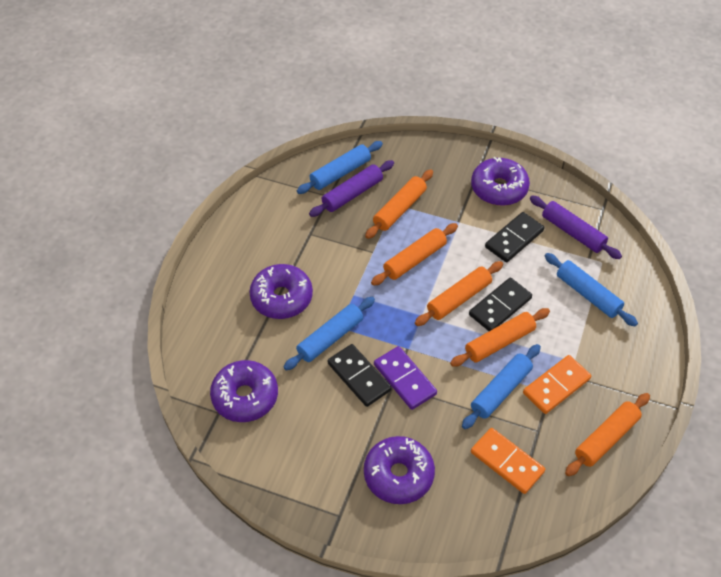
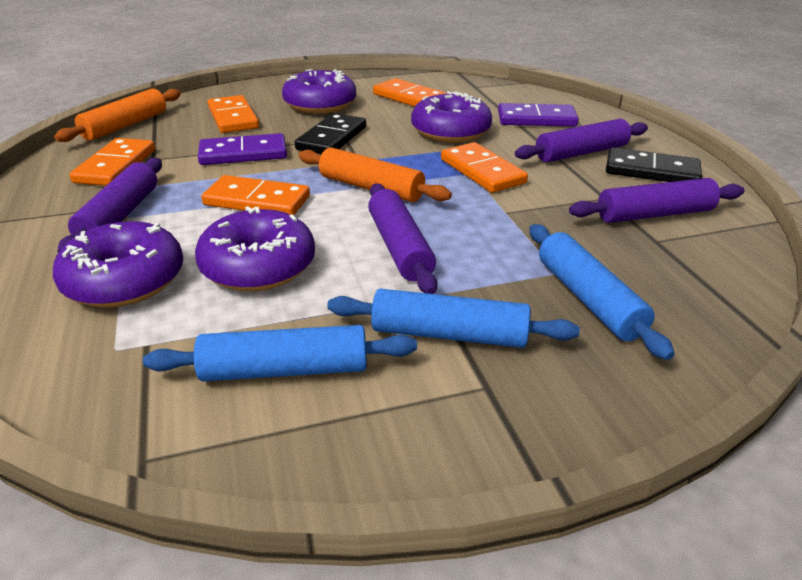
black domino: [328,344,392,407] [469,278,532,331] [485,212,544,263] = 3 -> [295,113,366,154] [606,148,702,182] = 2
blue rolling pin: [283,297,375,370] [297,141,383,194] [462,344,541,429] [545,253,638,327] = 4 -> [143,325,417,381] [327,289,580,348] [529,224,675,360] = 3
orange domino: [471,428,545,494] [523,355,591,414] = 2 -> [69,138,155,186] [201,175,310,215] [208,95,259,133] [373,78,447,107] [441,142,528,193] = 5
orange rolling pin: [365,169,433,239] [371,223,458,286] [415,261,503,326] [450,308,550,367] [565,393,650,476] = 5 -> [54,89,181,142] [298,148,452,202] = 2
purple domino: [374,346,437,410] = 1 -> [198,133,287,165] [498,103,579,127] = 2
purple rolling pin: [309,160,394,217] [530,195,622,259] = 2 -> [58,158,162,253] [368,183,437,294] [515,119,648,162] [569,178,744,223] = 4

